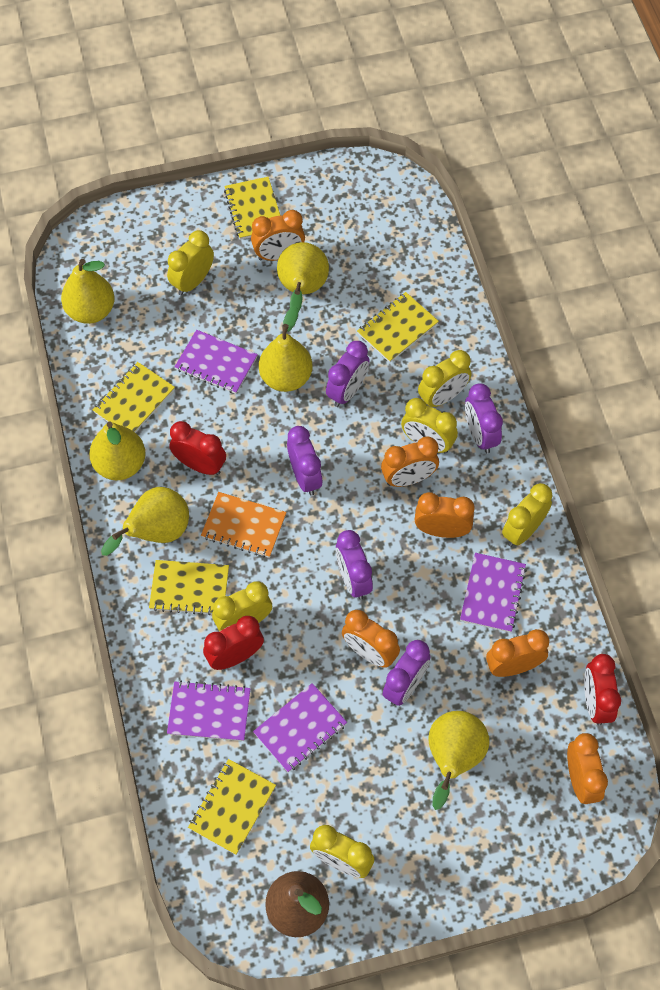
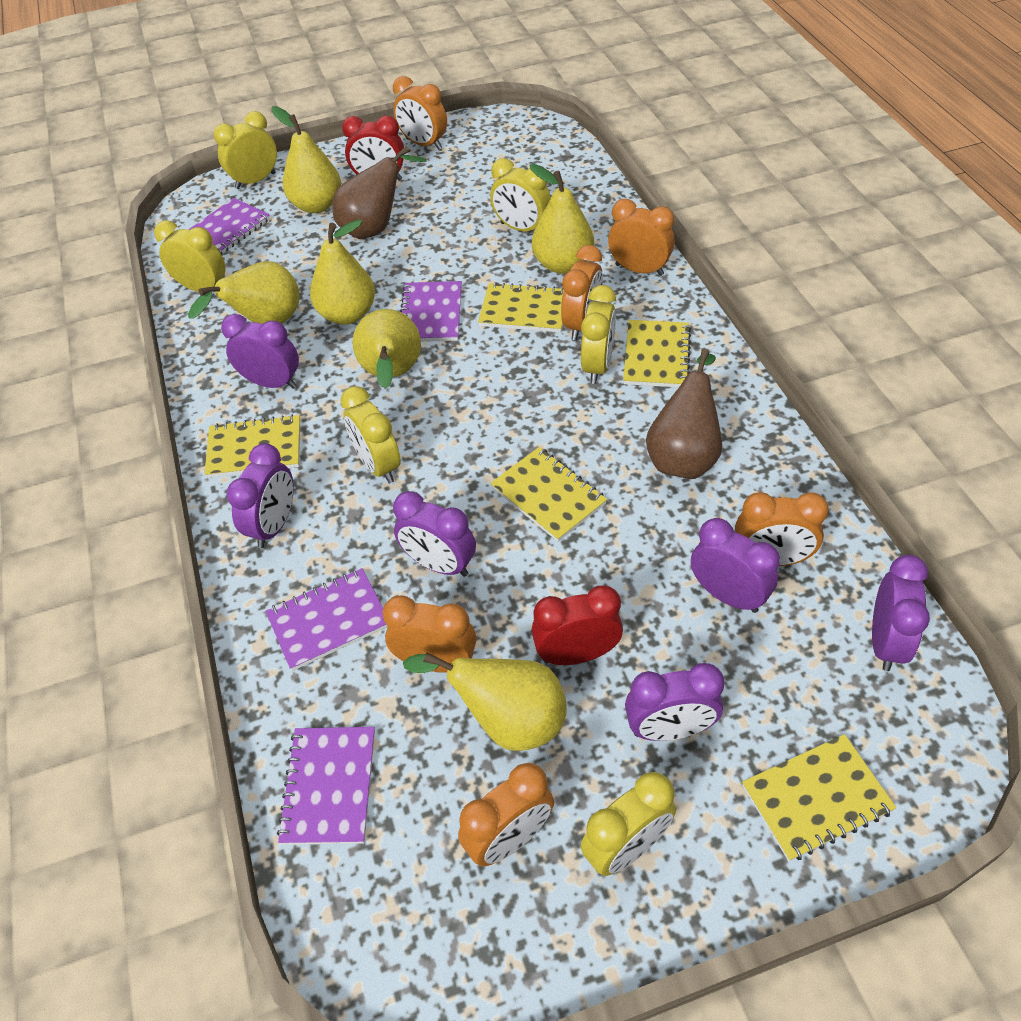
brown pear: [265,871,329,937] = 1 -> [332,146,427,239] [646,349,722,479] = 2
orange notebook: [201,492,287,558] = 1 -> none = 0
purple clock: [287,426,323,496] [326,341,369,407] [336,530,373,600] [383,640,431,706] [465,383,503,453] = 5 -> [221,314,299,389] [227,443,294,548] [393,491,476,577] [625,663,725,741] [691,518,780,613] [872,555,930,671] = 6
red clock: [169,421,226,475] [203,616,264,670] [584,654,621,725] = 3 -> [342,115,404,181] [531,585,623,665] = 2

